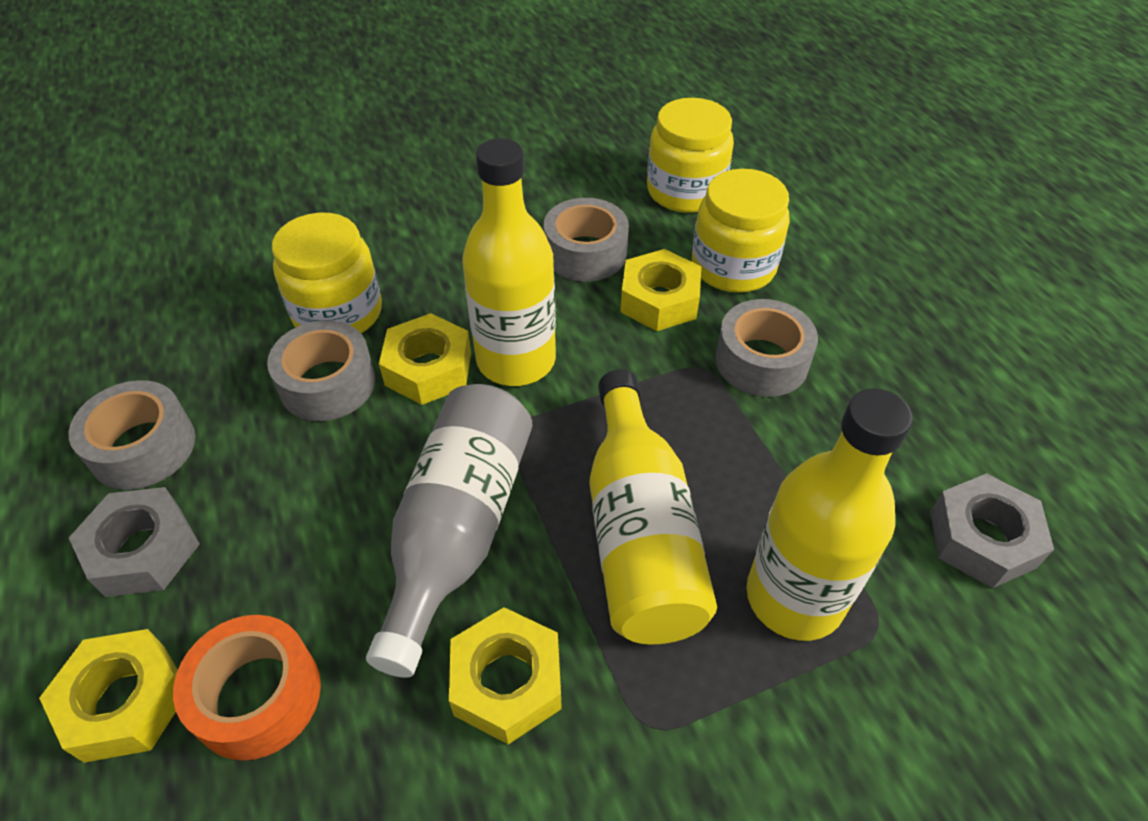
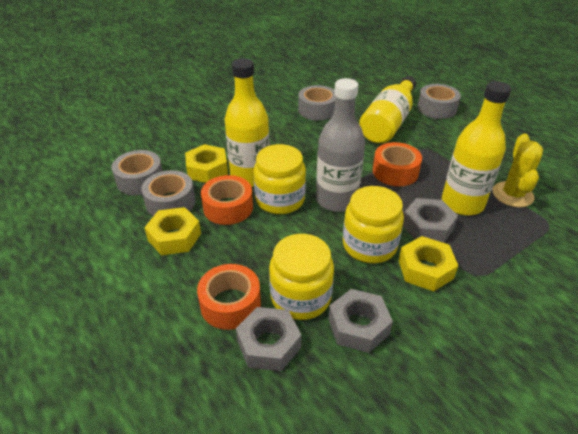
grey nut: [69,487,200,597] [930,473,1054,588] = 2 -> [236,307,301,371] [328,289,393,353] [403,198,458,243] = 3
orange tape: [173,615,321,761] = 1 -> [197,264,261,330] [201,175,253,225] [373,142,422,186] = 3
yellow cactus: none = 0 -> [492,134,543,207] = 1
yellow nut: [39,629,178,763] [379,313,471,405] [449,607,562,744] [620,249,701,331] = 4 -> [144,207,201,255] [185,144,228,183] [399,236,458,291] = 3

